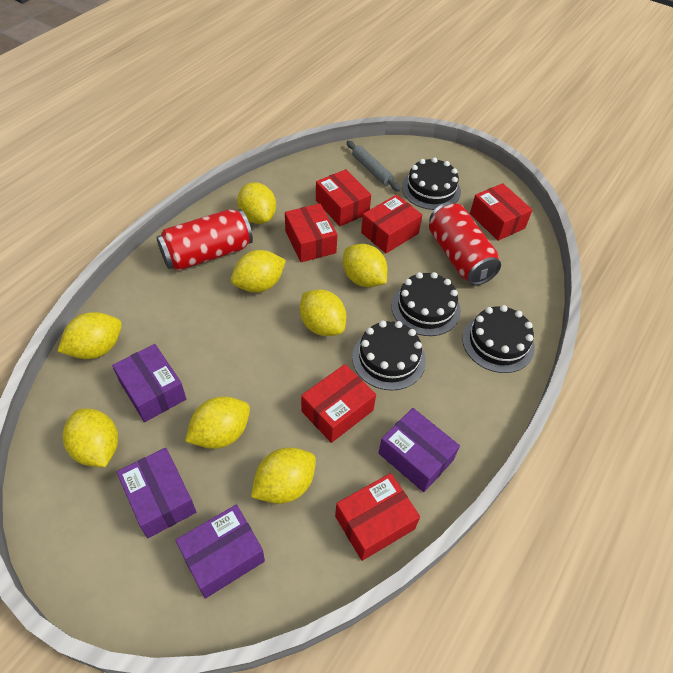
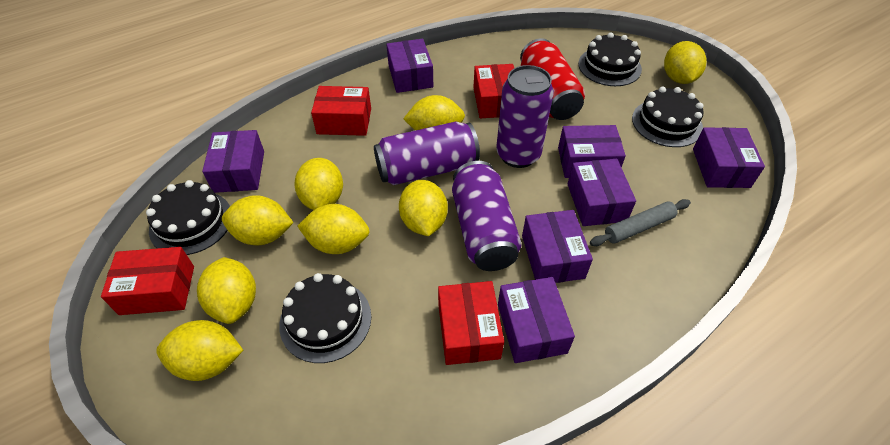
purple box: [112,344,186,422] [117,448,196,538] [175,504,265,599] [378,408,460,492] = 4 -> [202,130,264,193] [386,39,433,93] [498,277,575,363] [522,210,593,283] [558,125,626,178] [567,159,636,226] [693,127,765,188] = 7
purple can: none = 0 -> [374,122,480,185] [452,161,522,271] [496,65,554,168] = 3
red box: [285,204,337,262] [301,364,376,443] [316,169,371,226] [335,473,420,561] [361,195,422,253] [470,183,532,241] = 6 -> [101,247,194,315] [311,86,371,136] [438,281,504,365] [473,64,514,118] = 4
red can: [156,209,253,271] [429,202,501,285] = 2 -> [520,38,585,120] = 1

